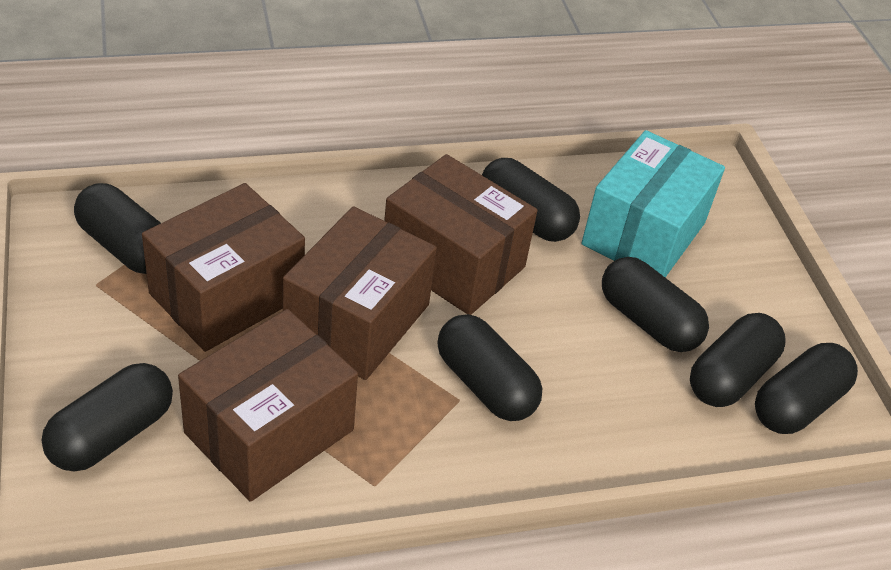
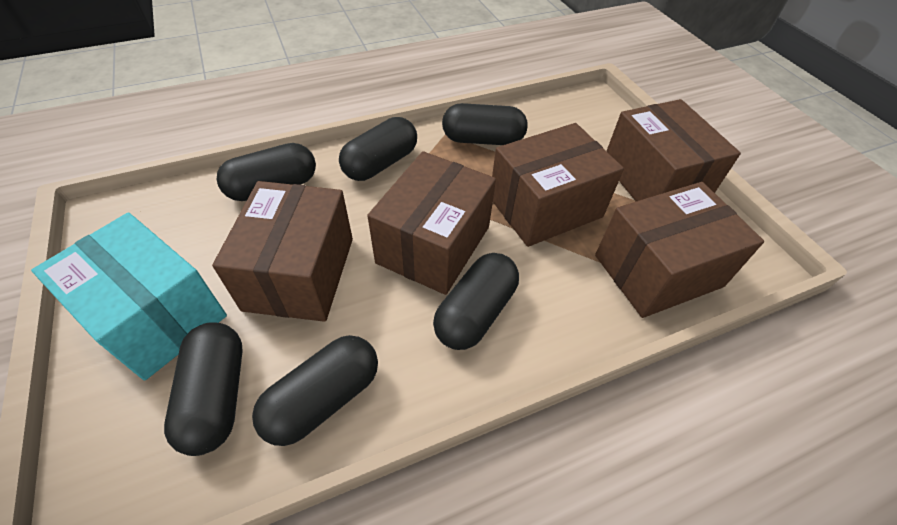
black capsule: [42,363,173,471] [74,183,161,274] [438,314,542,421] [482,158,580,242] [602,257,709,352] [690,313,786,407] [755,343,858,434] = 7 -> [164,322,243,456] [216,143,316,201] [252,335,378,446] [339,117,417,181] [433,253,519,350] [442,103,528,145] = 6
brown box: [142,183,305,352] [178,309,358,502] [283,206,437,380] [384,154,538,315] = 4 -> [212,181,353,322] [367,151,496,295] [492,123,624,247] [595,182,764,318] [607,99,741,201] = 5

